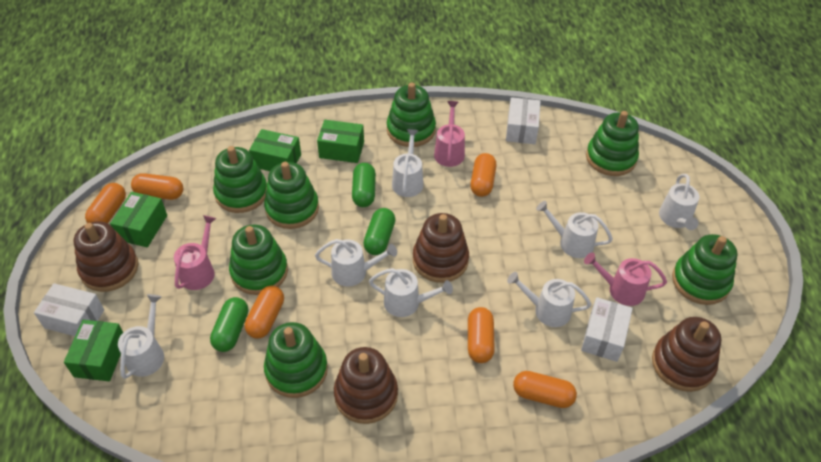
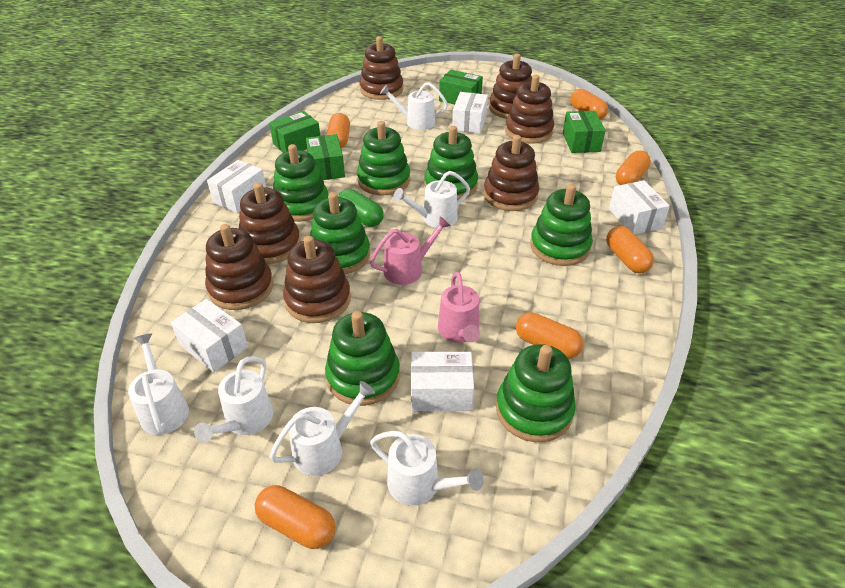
brown stacking toy: [74,221,138,292] [334,347,398,424] [413,213,469,283] [652,317,721,392] = 4 -> [205,224,273,310] [239,182,301,264] [283,236,351,323] [359,36,403,100] [483,135,539,211] [489,53,532,119] [505,75,554,144] = 7
green capsule: [210,297,248,352] [352,163,376,207] [363,208,395,255] = 3 -> [338,189,384,227] = 1
pink watering can: [174,215,216,290] [434,101,465,167] [584,253,667,306] = 3 -> [370,216,451,285] [438,272,480,343] = 2
white box: [34,283,104,336] [506,97,541,144] [581,297,633,362] = 3 -> [171,299,248,372] [207,160,266,213] [411,352,474,411] [452,92,488,134] [609,180,670,234] = 5
white watering can: [118,294,164,379] [315,239,397,286] [369,268,453,317] [392,129,423,197] [507,272,591,327] [536,201,613,258] [659,174,699,230] = 7 -> [128,333,189,435] [194,356,273,443] [270,381,375,476] [370,431,484,506] [380,82,448,130] [393,171,470,228] = 6

